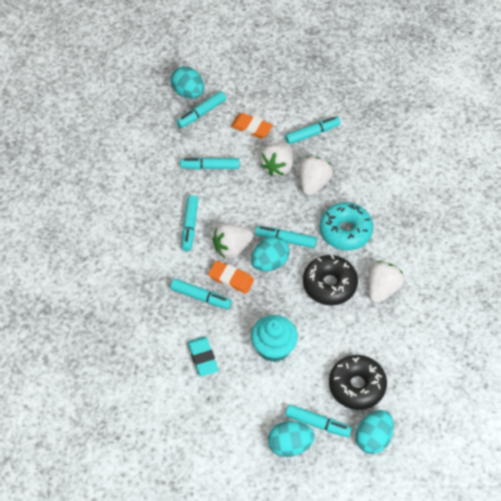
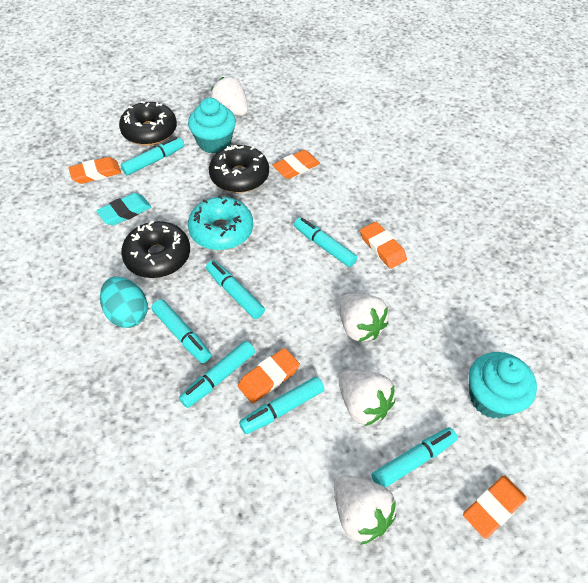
black donut: [303,255,358,305] [329,355,387,410] = 2 -> [119,101,177,145] [121,221,190,278] [209,145,269,193] = 3
orange eraser: [208,261,254,294] [231,113,273,139] = 2 -> [68,157,121,184] [238,348,300,404] [272,150,320,179] [360,222,407,269] [463,475,527,539] = 5
turquoise cupcake: [251,315,298,362] = 1 -> [188,98,236,154] [469,352,537,419] = 2
turquoise egg: [170,66,204,98] [251,236,290,271] [268,421,315,457] [356,410,394,454] = 4 -> [100,277,148,328] = 1

